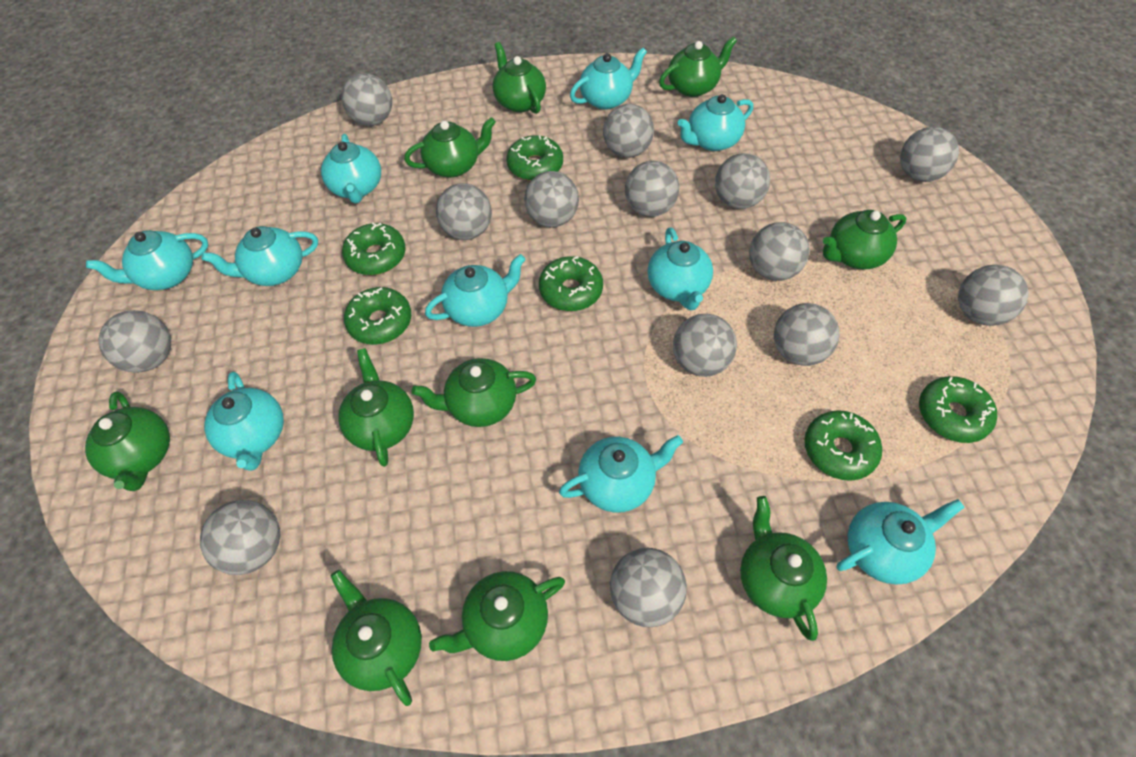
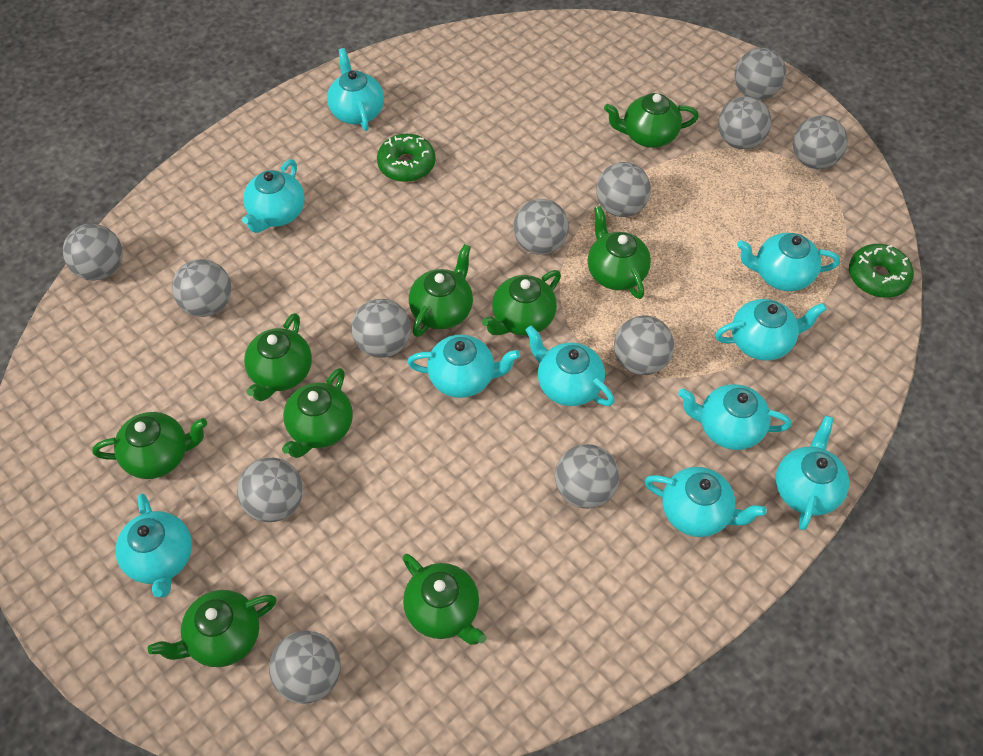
green donut: [342,223,406,275] [344,287,411,345] [506,135,563,181] [539,256,603,311] [804,410,882,481] [919,376,997,443] = 6 -> [377,134,436,182] [849,244,914,298] = 2
green teapot: [85,391,170,491] [331,570,422,706] [338,348,414,467] [404,117,496,178] [411,358,536,427] [429,571,565,661] [493,42,546,114] [659,37,737,97] [740,496,827,641] [823,210,906,270] = 10 -> [92,412,207,479] [148,590,277,667] [244,313,312,401] [282,368,353,458] [402,554,486,645] [409,244,473,337] [482,270,561,335] [588,206,651,299] [604,93,699,148] = 9
grey ball: [99,310,171,373] [200,500,281,575] [342,73,392,126] [436,183,492,240] [524,171,579,227] [603,104,654,158] [610,548,687,627] [625,161,679,217] [673,314,737,377] [715,153,770,209] [749,222,810,281] [774,303,840,366] [900,127,959,182] [958,265,1029,326] = 14 -> [63,224,123,281] [172,259,232,317] [237,458,303,522] [269,631,341,704] [352,299,411,358] [513,199,569,255] [555,444,619,509] [596,162,651,217] [614,316,674,375] [718,96,771,149] [734,48,786,100] [793,115,848,169] = 12

